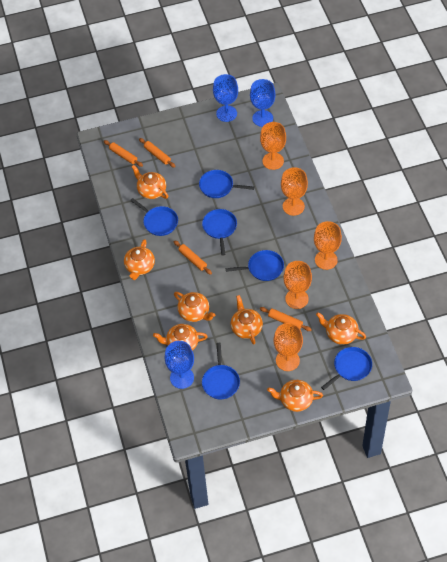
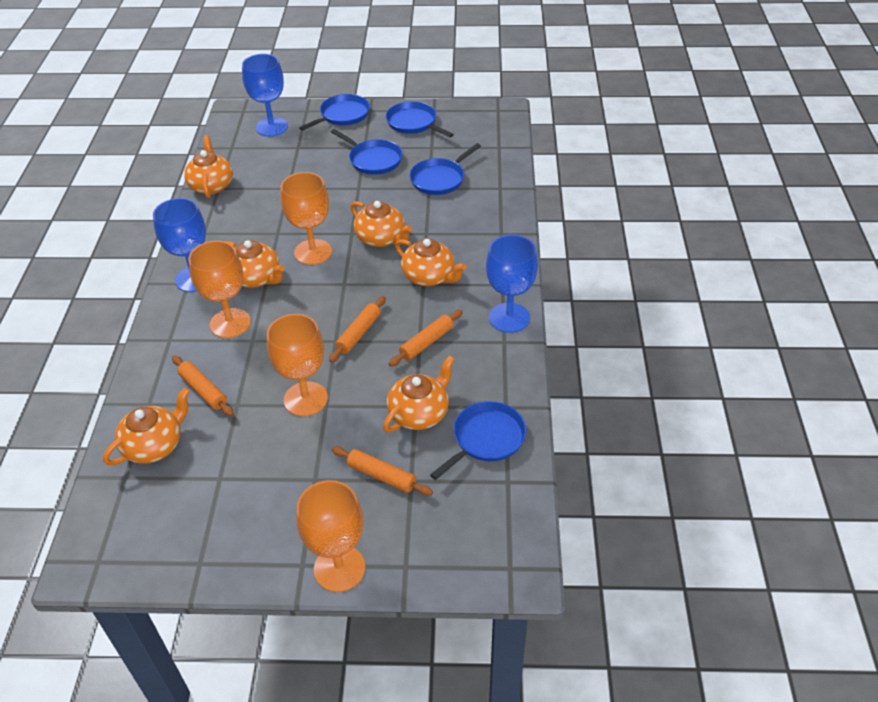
blue pan: [130,198,178,236] [199,170,254,198] [202,209,237,255] [202,343,240,399] [226,250,284,281] [321,347,372,390] = 6 -> [299,94,370,131] [331,129,403,175] [386,101,454,137] [410,143,481,195] [430,401,527,480] = 5
orange goblet: [260,122,286,170] [274,323,303,371] [281,167,308,216] [283,261,312,309] [314,221,342,270] = 5 -> [189,241,251,338] [267,314,328,416] [280,172,332,265] [296,480,365,592] = 4
orange teapot: [124,239,155,280] [132,165,168,199] [153,324,208,351] [174,292,215,322] [231,295,263,345] [267,380,323,412] [316,312,366,345] = 7 -> [103,387,190,465] [184,135,233,198] [226,240,285,288] [350,201,412,247] [383,356,455,432] [395,239,466,286] = 6

